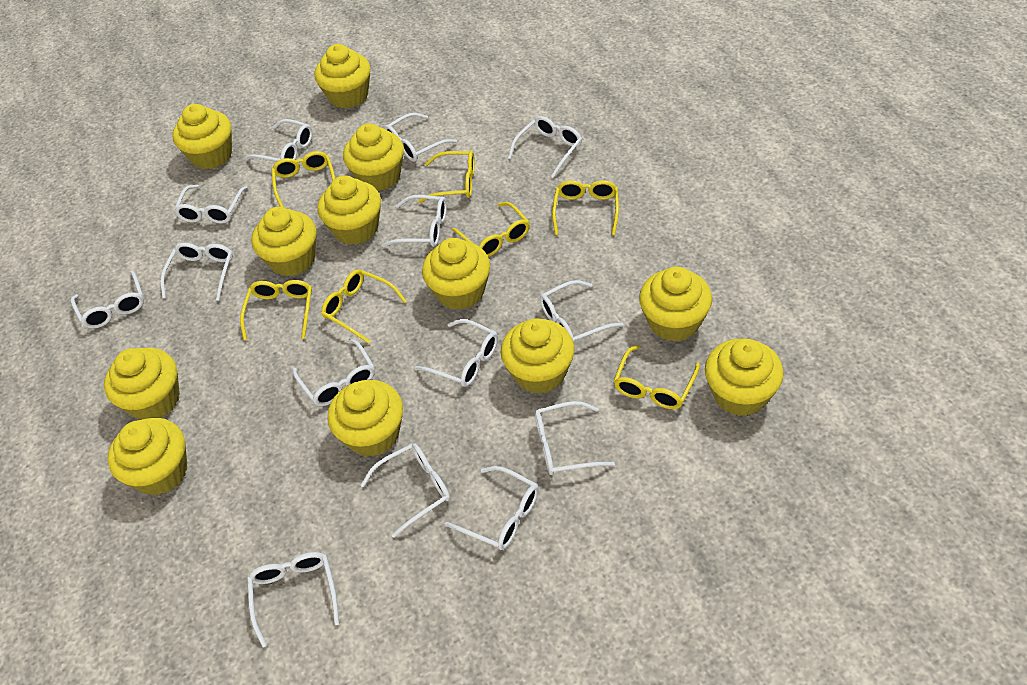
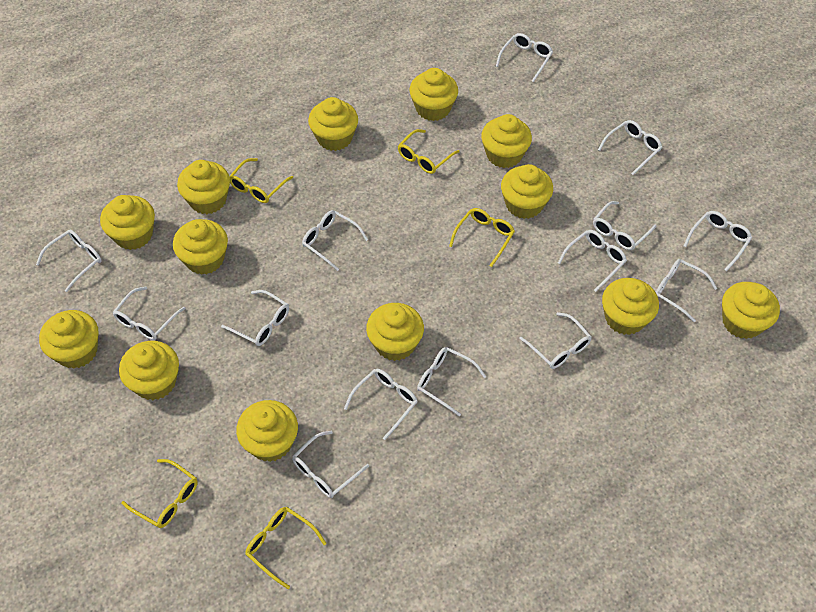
yellow cupcake: [104,348,180,420] [107,418,187,495] [172,104,232,169] [251,207,317,277] [314,44,370,109] [317,175,381,245] [327,380,403,457] [343,123,404,191] [422,238,490,310] [500,318,575,394] [639,267,712,342] [705,339,784,416] = 12 -> [39,310,99,369] [100,195,155,250] [119,341,179,400] [173,219,228,275] [177,160,230,214] [236,400,298,462] [308,97,358,151] [366,303,424,361] [410,68,458,121] [481,114,532,168] [501,164,553,219] [602,278,659,335] [722,282,780,339] = 13
yellow glasses: [240,280,312,340] [271,151,335,207] [321,269,406,344] [418,151,475,203] [452,202,530,257] [552,180,619,235] [614,345,700,409] = 7 -> [121,459,198,528] [229,158,293,203] [245,507,327,589] [398,129,460,174] [449,208,515,267] = 5

